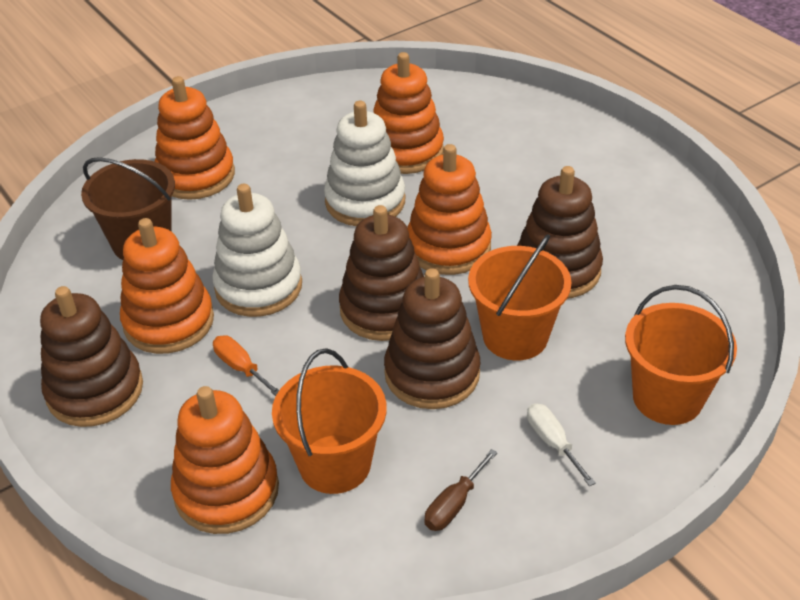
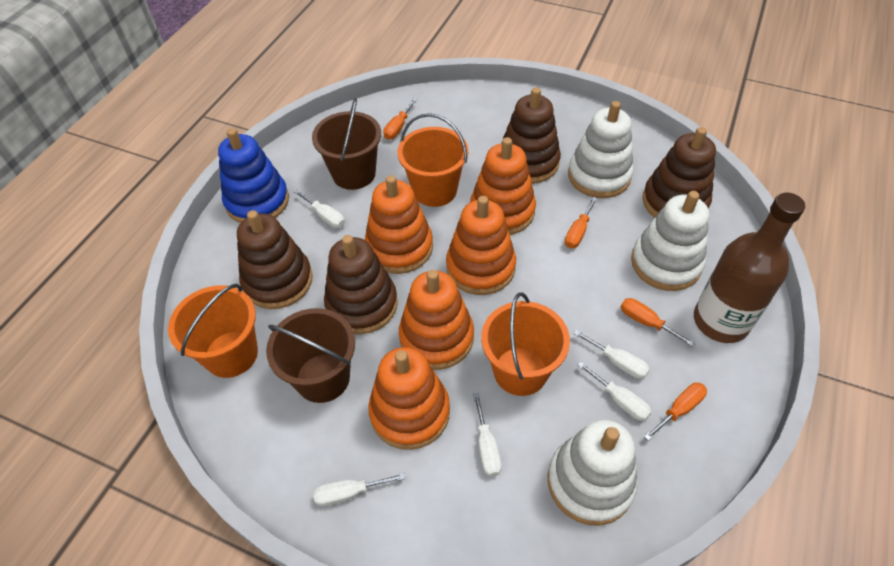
blue stacking toy: none = 0 -> [218,128,289,223] = 1
brown bottle: none = 0 -> [694,192,805,343] = 1
brown bucket: [81,157,175,260] = 1 -> [266,308,355,403] [312,98,381,190] = 2
brown screwdriver: [424,449,498,531] = 1 -> none = 0
orange screwdriver: [213,335,279,396] = 1 -> [383,99,417,140] [565,197,598,248] [621,298,695,347] [644,383,707,441] = 4
white screwdriver: [527,403,596,486] = 1 -> [294,190,345,228] [313,473,406,506] [473,393,502,477] [573,330,650,379] [578,362,652,421] = 5
white stacking toy: [212,184,302,317] [324,101,405,226] = 2 -> [548,420,638,526] [568,101,634,198] [631,191,709,291] = 3

